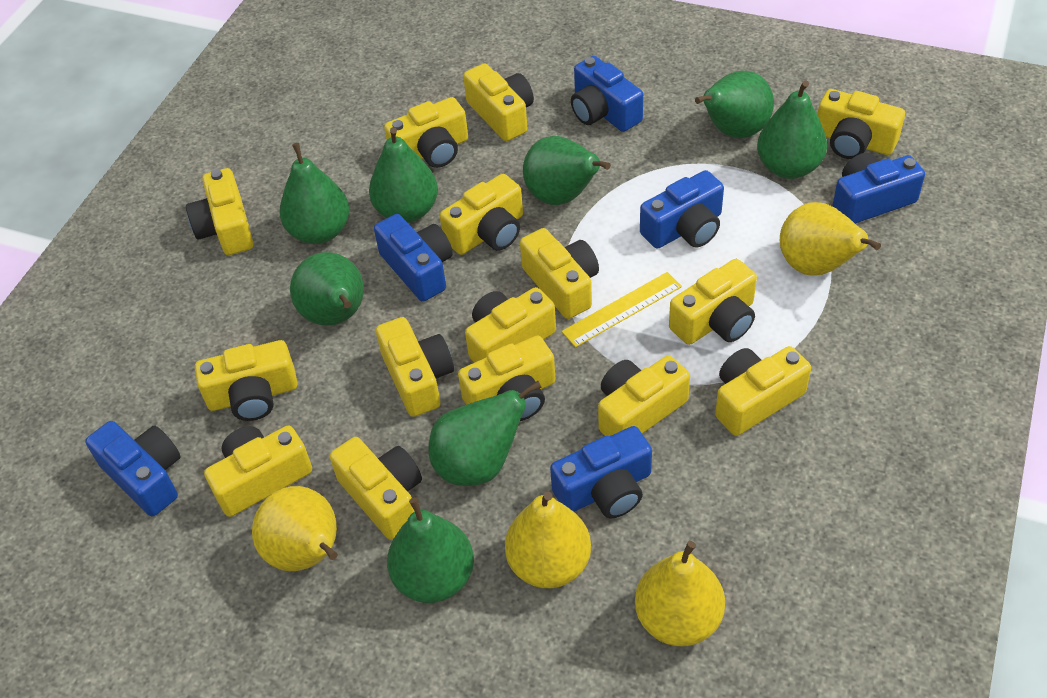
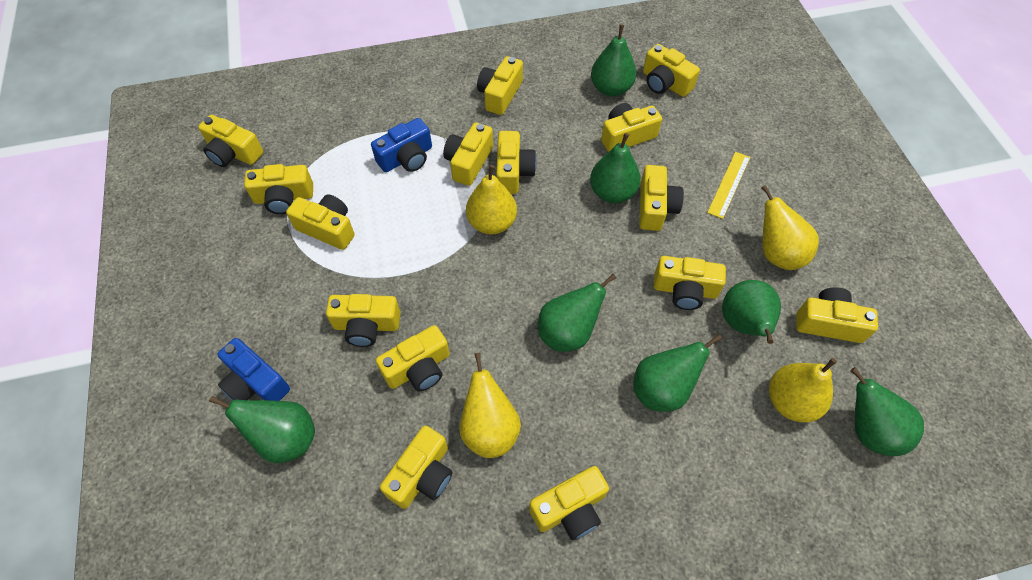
blue camera: [85,421,181,516] [374,214,453,302] [550,426,652,518] [571,56,643,132] [640,170,724,249] [832,153,925,224] = 6 -> [217,338,290,401] [371,118,432,172] = 2
green pear: [279,143,350,244] [290,252,364,326] [369,127,438,223] [387,497,474,603] [429,381,542,486] [523,136,611,205] [695,71,774,138] [757,80,827,179] = 8 -> [209,396,315,463] [538,274,616,352] [590,133,641,203] [591,24,636,97] [633,334,722,412] [722,280,781,344] [850,367,924,456] = 7

